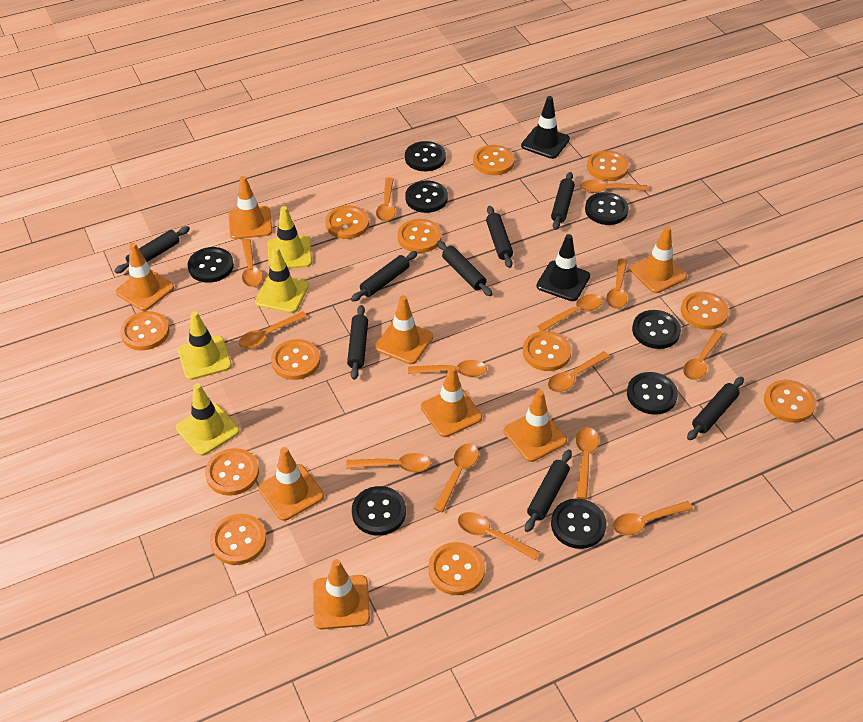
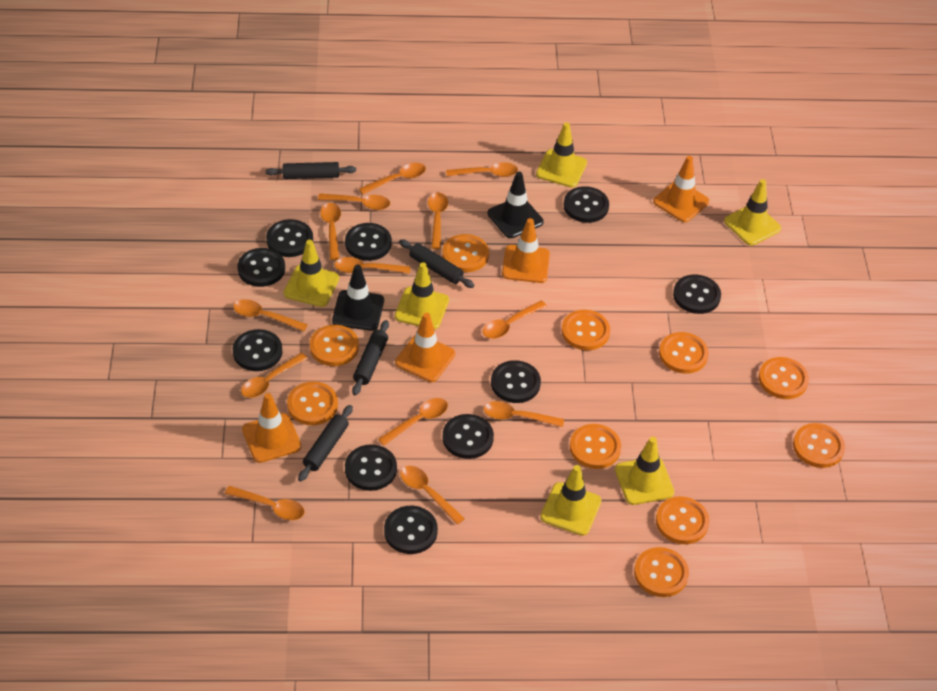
black button: [187,247,234,283] [352,486,406,536] [405,141,446,171] [405,181,448,213] [551,498,606,549] [585,192,629,225] [627,372,678,415] [632,310,681,349] = 8 -> [233,329,283,371] [237,248,285,287] [266,219,313,257] [345,223,392,261] [345,444,397,491] [384,506,438,554] [442,414,494,459] [491,360,541,403] [564,186,609,223] [673,275,721,314] = 10
black rolling pin: [114,226,190,274] [347,305,368,380] [351,251,418,302] [437,241,492,296] [486,206,513,268] [525,449,572,532] [551,172,575,230] [687,377,744,441] = 8 -> [265,162,356,179] [298,405,353,481] [352,320,389,395] [399,239,474,288] = 4
orange button: [120,311,170,350] [205,448,259,496] [210,514,266,565] [271,339,320,380] [325,206,369,239] [398,219,442,253] [428,542,485,595] [473,145,514,175] [523,331,571,371] [587,150,629,181] [681,292,729,330] [764,380,816,423] = 12 -> [287,381,338,425] [310,325,359,366] [442,234,489,272] [562,310,610,350] [570,424,621,469] [634,547,689,597] [656,496,709,544] [659,332,709,374] [759,357,809,399] [793,423,845,468] = 10
orange spoon: [239,311,307,349] [242,239,263,287] [346,453,431,472] [376,177,395,222] [408,360,487,377] [433,443,479,512] [458,512,540,560] [537,294,602,331] [548,351,610,392] [576,428,599,499] [580,180,648,193] [606,259,627,309] [613,501,693,535] [683,330,724,380] = 14 -> [225,486,305,520] [233,299,308,331] [241,353,307,398] [318,193,390,210] [320,203,341,260] [335,257,411,274] [359,163,426,194] [378,398,448,446] [400,466,465,525] [428,193,448,249] [446,162,518,177] [483,300,547,339] [484,401,564,427] = 13
orange traffic cone: [116,243,174,311] [228,176,272,239] [258,447,324,521] [313,559,370,629] [375,295,433,364] [421,366,482,437] [504,390,567,462] [630,226,687,293] = 8 -> [242,393,301,463] [395,313,455,382] [502,218,550,283] [653,156,709,222] = 4
yellow traffic cone: [176,383,239,456] [178,311,232,380] [255,247,309,313] [267,206,312,269] = 4 -> [284,240,339,307] [395,262,449,329] [536,122,587,187] [540,465,601,536] [615,437,674,505] [724,179,781,246] = 6

